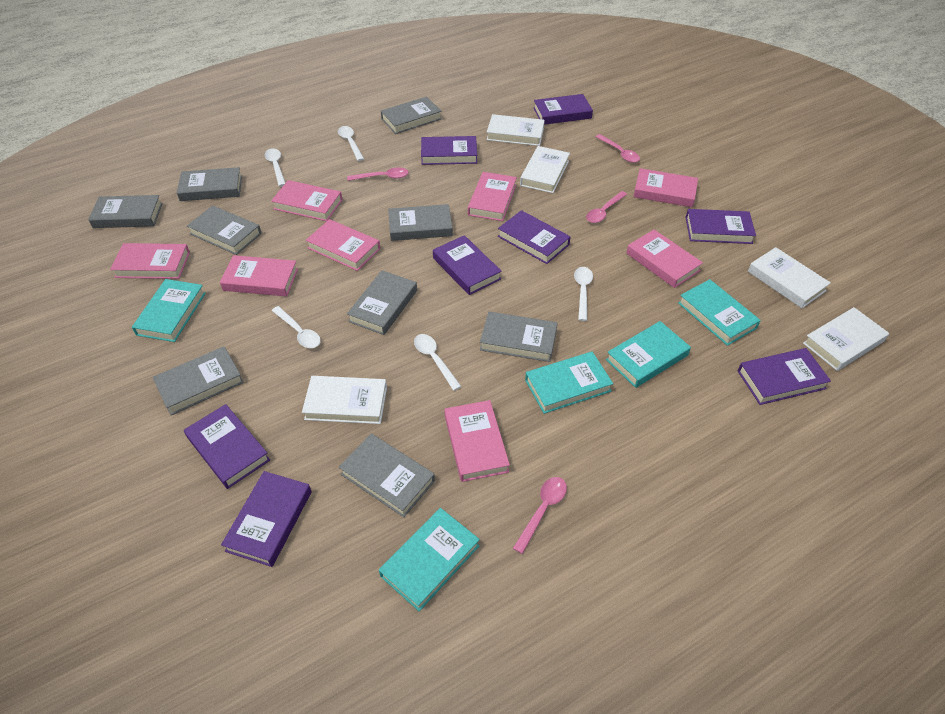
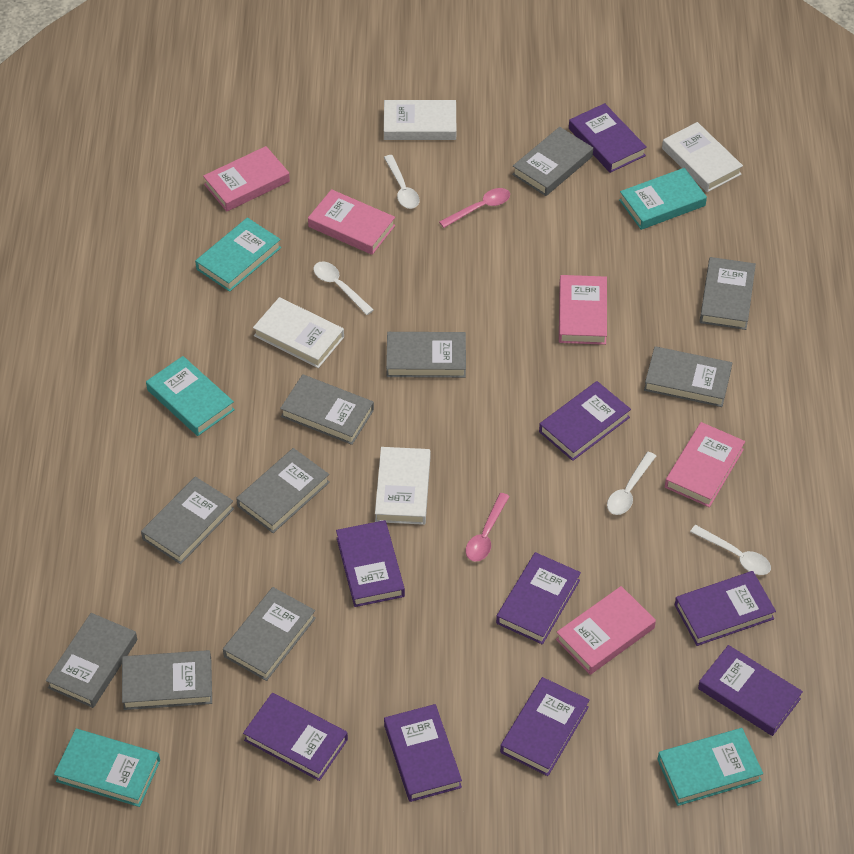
grey book: [88,195,163,228] [152,346,244,415] [177,167,242,201] [187,206,262,255] [339,434,435,517] [347,270,417,335] [381,96,442,134] [388,204,453,241] [480,312,557,362] = 9 -> [46,613,137,708] [122,650,212,710] [141,477,234,564] [223,587,316,681] [236,448,330,533] [280,374,374,445] [386,332,466,378] [512,127,593,196] [644,346,732,407] [700,257,756,330] = 10
pink book: [110,243,190,279] [220,255,298,296] [271,180,342,221] [306,219,380,271] [444,400,510,482] [468,172,517,221] [626,230,703,288] [633,168,698,207] = 8 -> [203,146,290,212] [308,189,395,255] [556,586,656,675] [559,275,607,345] [665,422,745,507] = 5
pink spoon: [347,168,409,181] [513,477,567,554] [586,191,627,223] [596,134,640,163] = 4 -> [439,188,510,228] [466,493,510,562] = 2
purple book: [184,404,270,489] [221,471,312,567] [421,136,477,165] [433,235,502,295] [498,210,571,264] [534,94,593,125] [686,209,756,244] [738,348,831,405] = 8 -> [243,693,348,781] [336,520,405,607] [384,704,462,802] [496,552,581,645] [500,677,590,776] [539,381,631,461] [569,103,647,173] [675,571,776,646] [698,645,803,736] = 9
white book: [302,376,387,424] [487,114,545,146] [520,146,570,193] [748,247,831,308] [803,307,889,371] = 5 -> [253,297,344,368] [375,447,430,525] [384,100,456,140] [662,122,743,192] = 4
white spoon: [265,148,285,186] [272,306,321,348] [338,126,364,161] [414,334,462,391] [574,267,593,321] = 5 -> [313,261,374,315] [384,155,420,209] [607,452,656,515] [690,525,771,575] = 4

